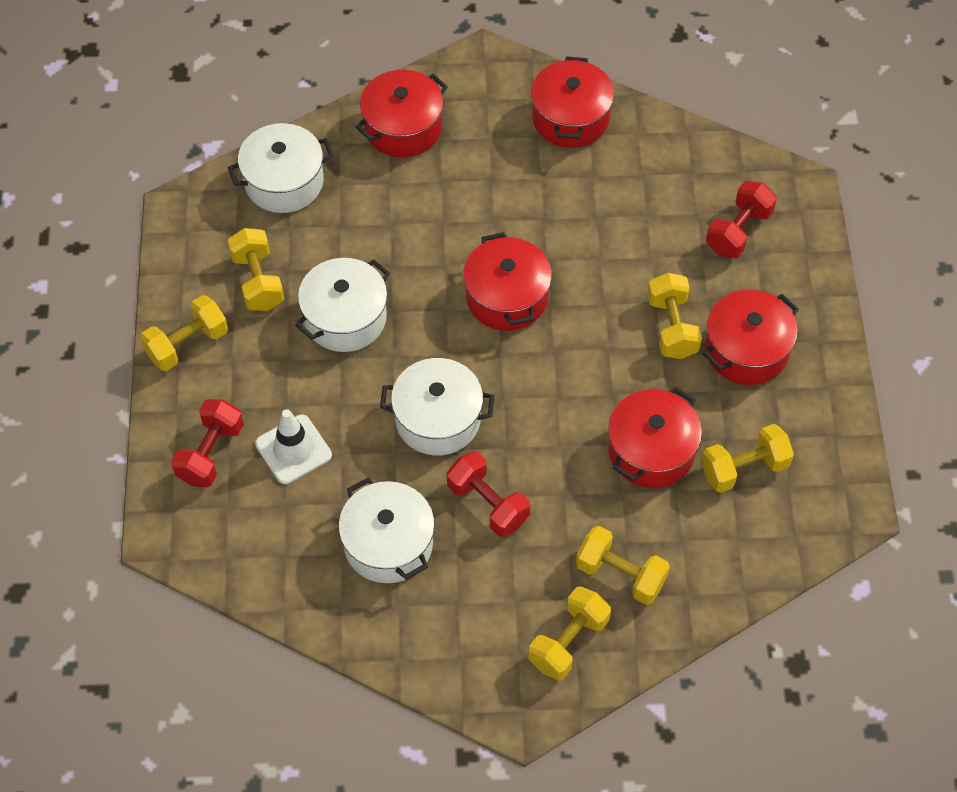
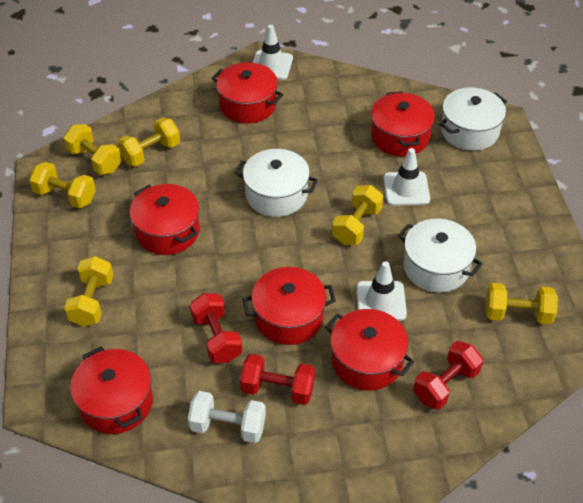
red pot: [356,70,448,158] [463,232,552,331] [531,56,614,148] [608,387,702,488] [703,290,799,385] = 5 -> [70,346,153,434] [130,184,200,255] [212,62,283,124] [242,267,336,345] [325,309,414,391] [371,91,435,156] = 6
white dumbbell: none = 0 -> [188,391,266,443] = 1
white pot: [228,123,334,213] [295,258,390,352] [338,478,435,583] [380,358,495,455] = 4 -> [235,149,318,217] [398,219,483,293] [439,87,507,151] = 3
white traffic cone: [255,409,332,484] = 1 -> [252,25,293,80] [356,261,407,321] [383,148,430,206] = 3

